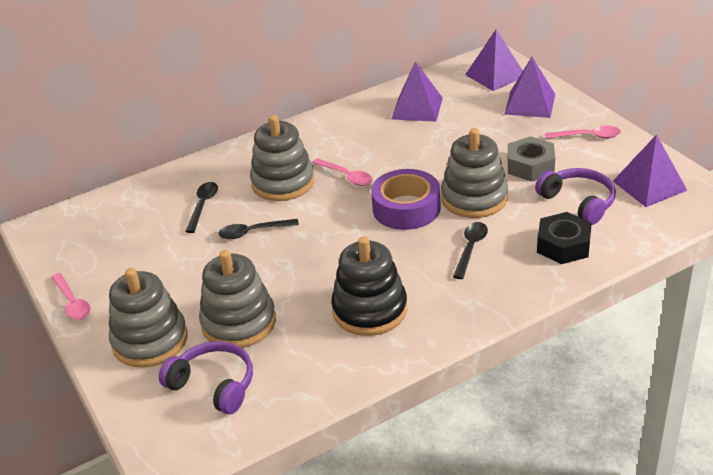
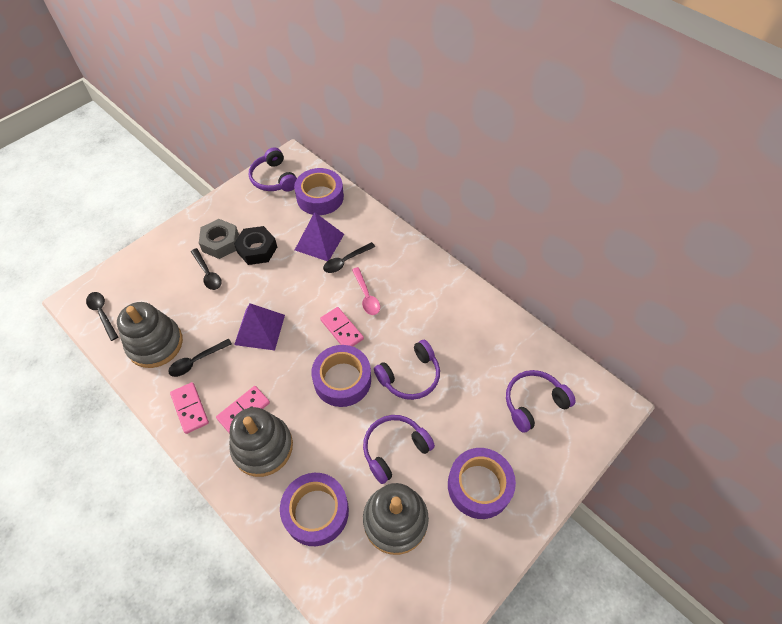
black spoon: [185,182,218,233] [218,219,299,239] [453,222,488,279] = 3 -> [86,292,118,341] [168,338,232,377] [191,248,222,290] [323,242,375,273] = 4
black stacking toy: [331,236,407,336] = 1 -> none = 0
grey stacking toy: [109,268,188,368] [199,250,276,348] [250,115,315,201] [441,128,508,218] = 4 -> [117,302,183,368] [229,407,293,477] [363,483,429,555] = 3
pink domino: none = 0 -> [170,382,209,434] [216,386,270,434] [320,307,364,347] = 3
pink spoon: [51,273,90,320] [312,158,373,186] [545,126,621,139] = 3 -> [352,267,380,315] = 1
purple headphones: [159,341,253,414] [535,168,616,225] = 2 -> [249,147,297,192] [363,415,435,484] [374,340,440,400] [506,370,576,433] = 4
purple pyramid: [392,61,443,122] [465,29,523,91] [504,57,555,118] [613,134,687,207] = 4 -> [234,303,285,350] [295,212,344,261] = 2
purple tape: [371,169,441,230] = 1 -> [280,473,349,546] [294,168,344,215] [311,345,371,407] [448,448,516,519] = 4

